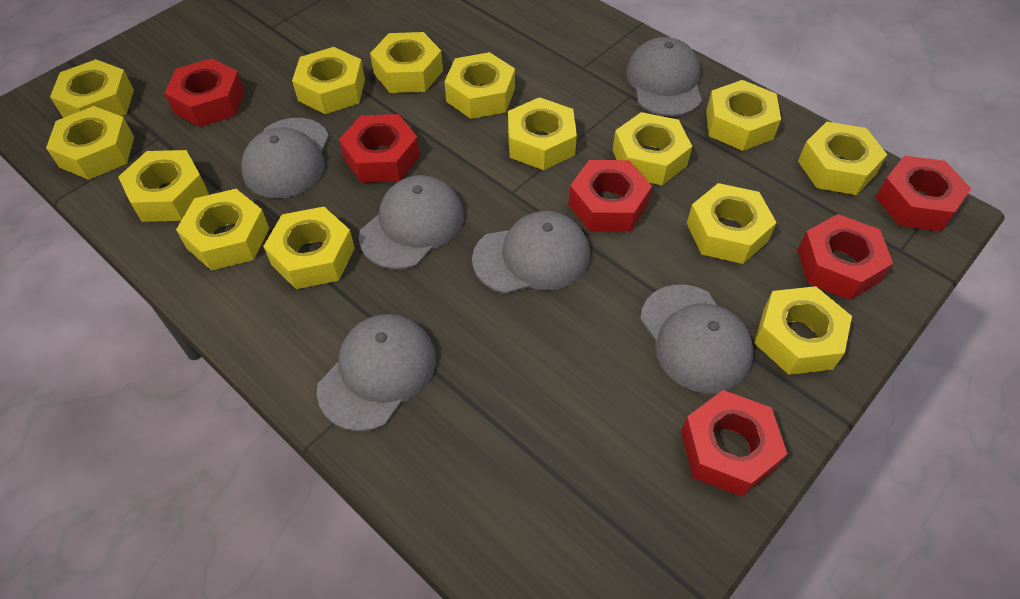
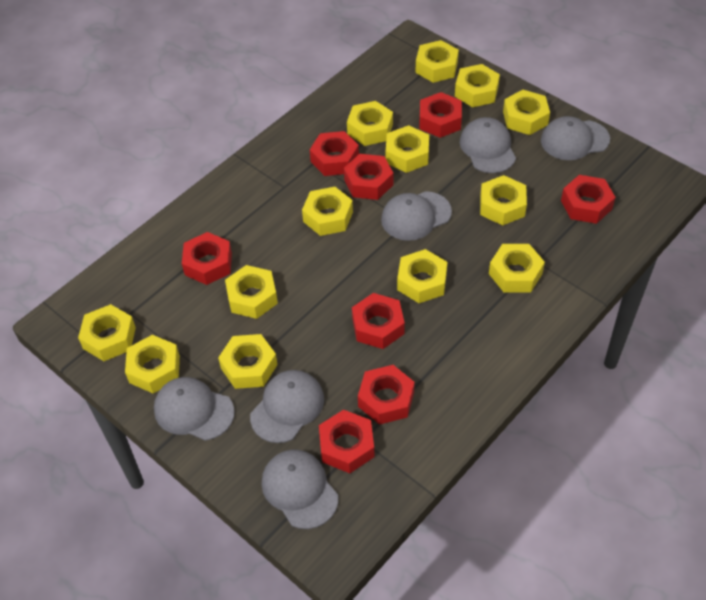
red nut: [165,58,245,127] [339,114,420,183] [568,160,652,232] [681,390,787,497] [798,214,893,300] [876,156,971,231] = 6 -> [182,232,232,285] [310,131,359,176] [319,410,375,473] [344,154,393,200] [352,293,405,349] [358,365,415,425] [419,92,462,138] [561,175,615,224] = 8
yellow nut: [46,106,134,180] [50,59,134,118] [118,150,209,222] [176,189,269,271] [263,207,355,289] [292,47,365,114] [370,32,443,93] [444,52,515,119] [508,97,577,170] [612,112,692,185] [687,183,777,264] [706,80,781,151] [754,286,852,375] [798,122,887,195] = 14 -> [78,304,136,361] [125,335,180,394] [218,334,278,389] [225,265,278,319] [302,187,353,236] [347,101,393,146] [386,125,429,173] [397,249,447,303] [415,40,459,83] [455,64,500,107] [480,175,527,226] [489,244,545,292] [503,90,550,135] = 13

